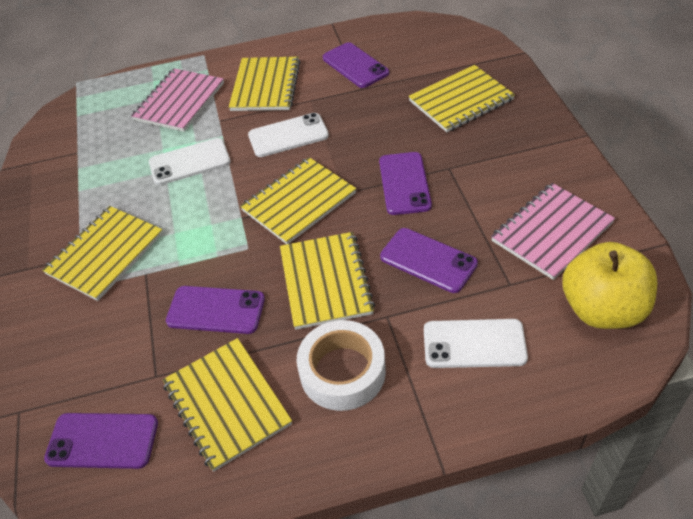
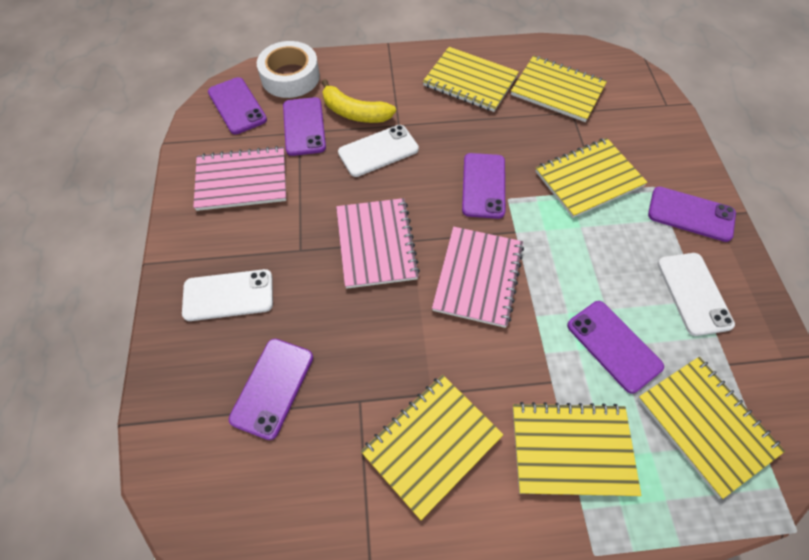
pink notebook: [131,68,224,132] [491,183,615,280] = 2 -> [193,146,286,211] [336,198,420,289] [432,227,524,328] = 3
purple phone: [44,413,158,469] [166,286,265,334] [323,42,389,88] [379,152,432,215] [380,228,478,293] = 5 -> [208,77,267,134] [229,339,313,440] [283,97,326,156] [462,153,505,219] [567,301,664,393] [648,187,736,242] = 6
yellow apple: [562,242,657,329] = 1 -> none = 0
yellow banana: none = 0 -> [321,79,396,123] = 1

